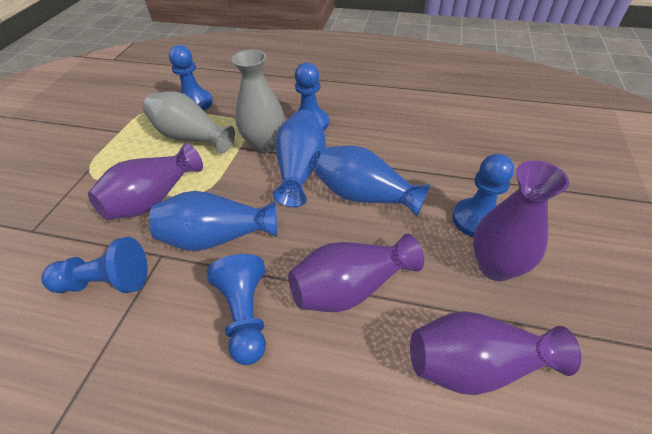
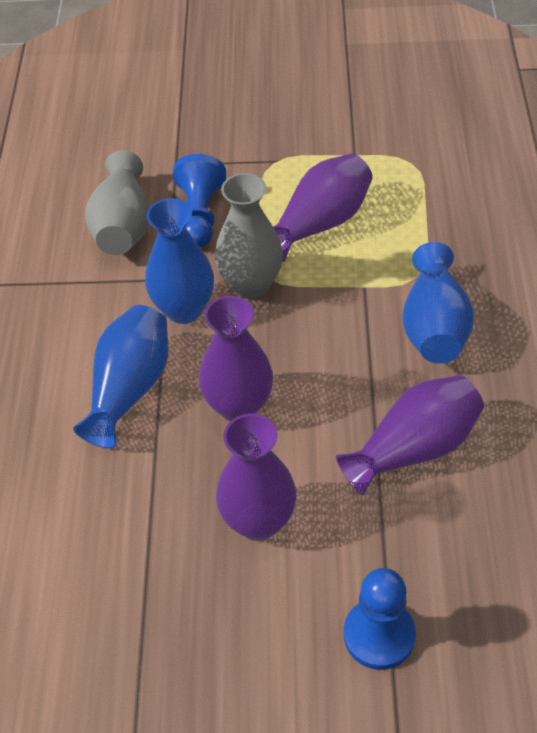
blue pawn: [41,237,148,293] [169,45,213,111] [207,254,266,365] [295,62,329,131] [453,154,514,237] = 5 -> [173,154,226,248] [344,568,416,670] = 2

